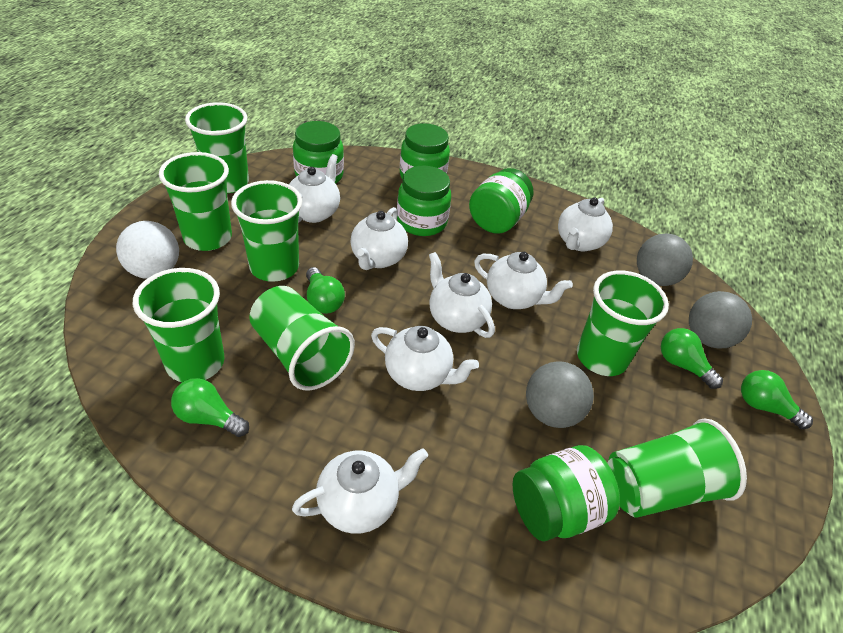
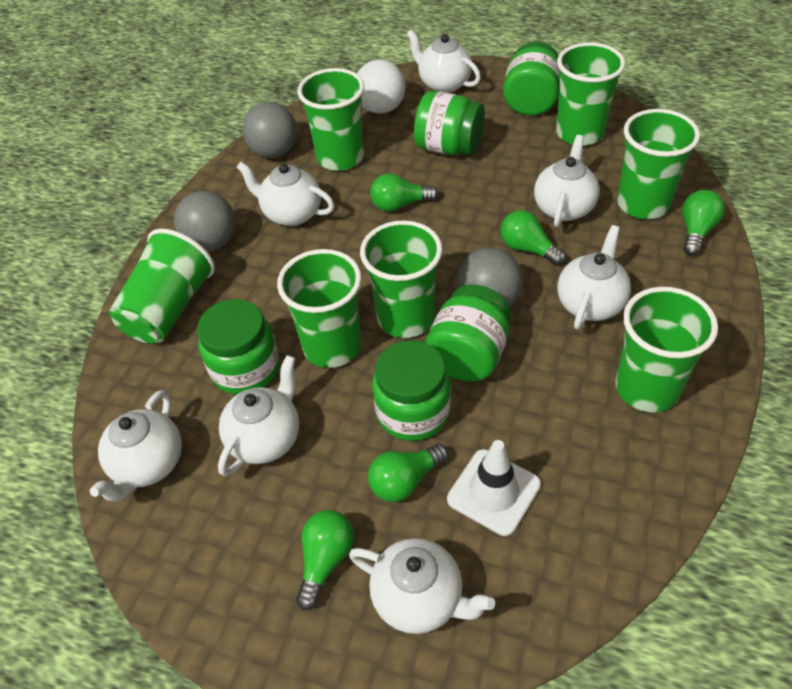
green light bulb: [171,378,249,437] [306,267,345,314] [661,328,723,389] [741,370,813,429] = 4 -> [296,510,354,610] [368,444,448,502] [370,173,438,212] [501,210,566,266] [682,190,725,256] = 5
white traffic cone: none = 0 -> [447,440,541,536] = 1

